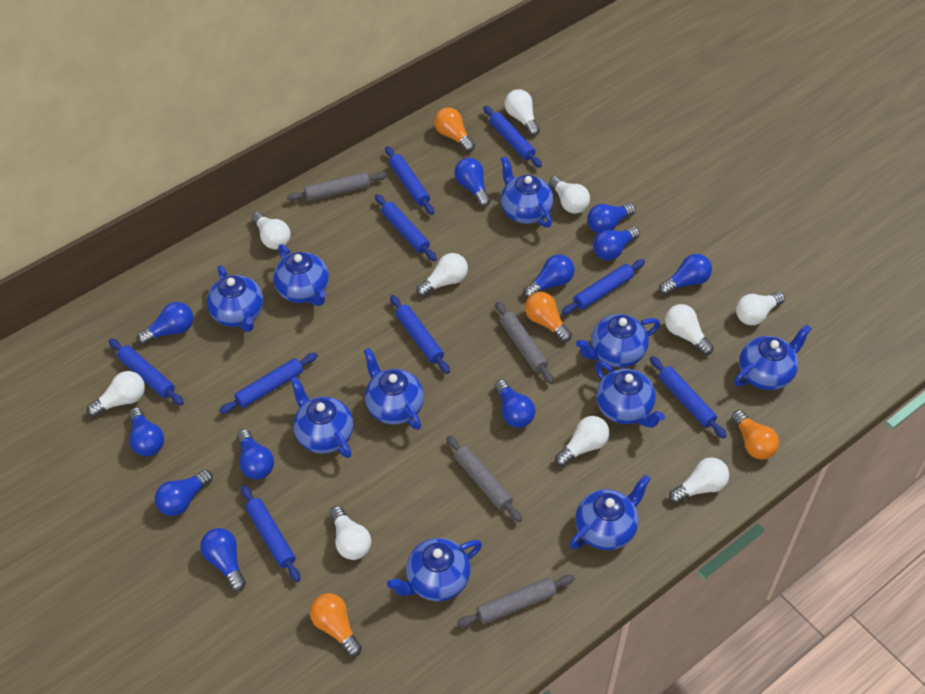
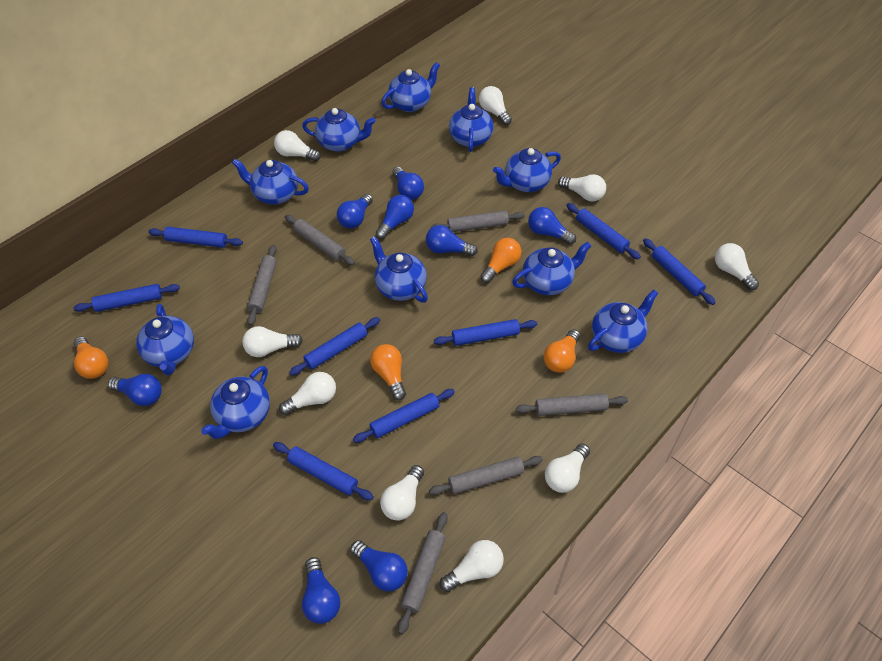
blue light bulb: [129,407,164,456] [137,302,193,345] [155,470,213,516] [200,528,246,591] [237,429,274,480] [454,158,491,207] [494,380,535,428] [524,255,574,298] [587,203,636,233] [593,227,640,260] [659,254,712,295] = 11 -> [108,374,162,406] [302,557,340,624] [337,194,373,229] [350,540,408,591] [376,195,414,239] [392,167,424,200] [426,225,478,256] [528,207,576,245] = 8
blue rolling pin: [109,339,184,405] [219,353,318,414] [241,485,301,582] [375,194,437,261] [385,146,434,215] [390,295,450,374] [483,106,542,168] [562,259,645,315] [650,356,727,439] = 9 -> [73,284,180,312] [148,227,243,248] [273,442,374,500] [289,317,380,376] [353,389,455,443] [434,319,537,346] [566,203,641,259] [643,238,716,305] = 8
grey rolling pin: [287,172,387,201] [446,435,522,522] [457,575,575,627] [495,302,554,384] = 4 -> [247,245,277,325] [285,215,355,265] [398,512,448,634] [429,456,543,495] [431,211,525,232] [516,393,628,416] = 6
white light bulb: [87,371,145,417] [251,212,291,249] [330,506,371,560] [416,253,468,297] [505,89,540,136] [549,176,590,214] [555,416,610,466] [665,304,714,355] [669,458,729,504] [736,292,785,325] = 10 -> [242,326,303,357] [274,130,320,161] [279,372,336,415] [380,465,424,520] [440,540,504,592] [479,86,512,125] [545,443,590,493] [558,174,606,202] [715,243,759,290] = 9

